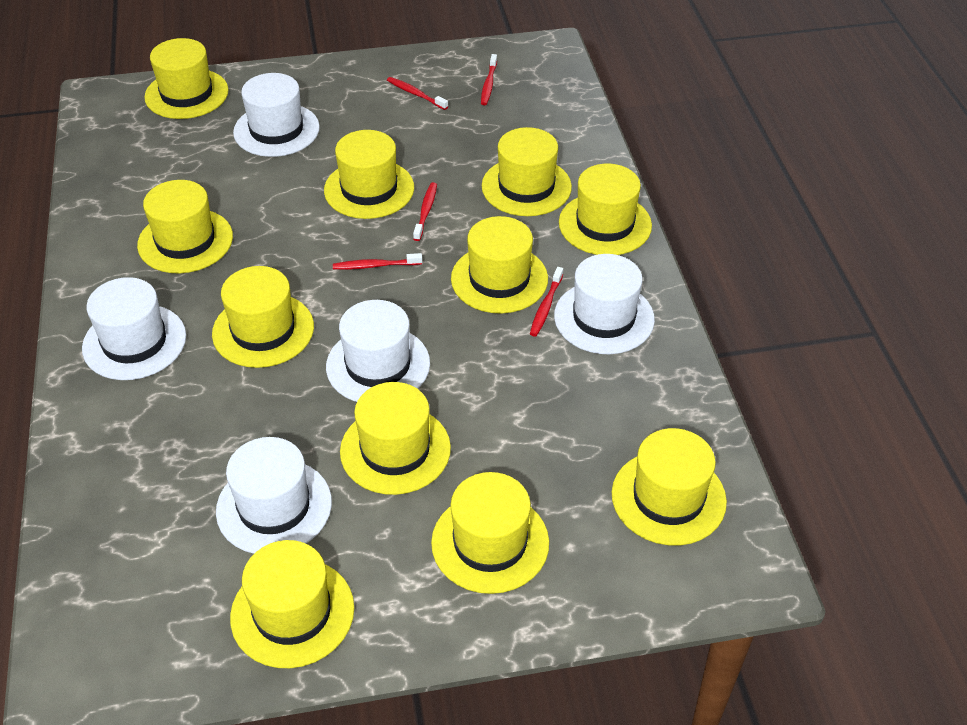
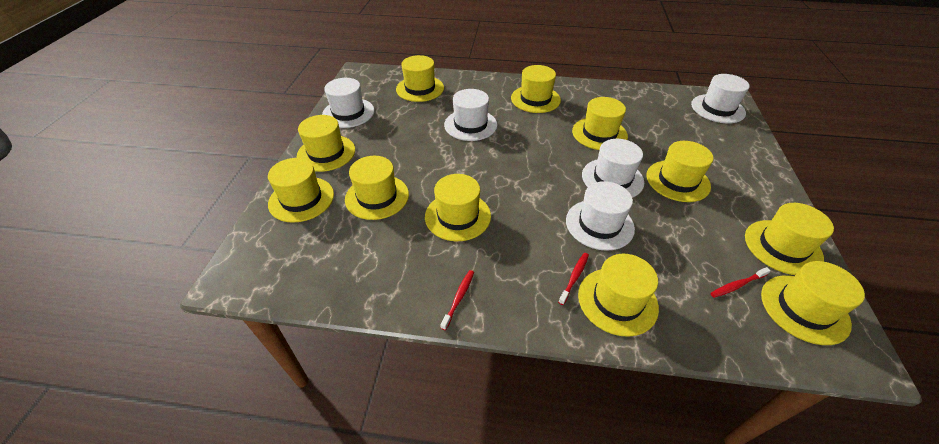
red toothbrush: [333,253,422,270] [387,77,448,110] [413,182,437,241] [481,54,497,105] [530,267,563,337] = 5 -> [440,270,474,330] [558,253,589,305] [710,267,771,298] = 3

